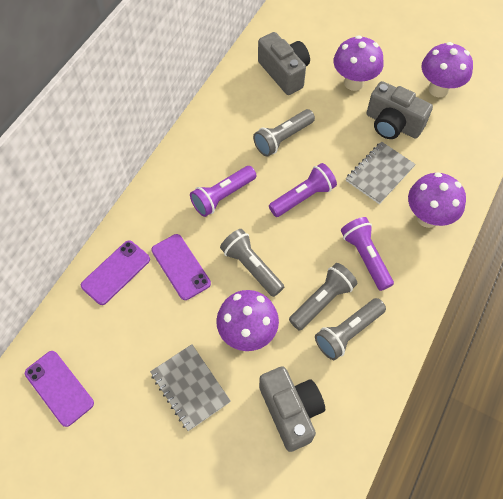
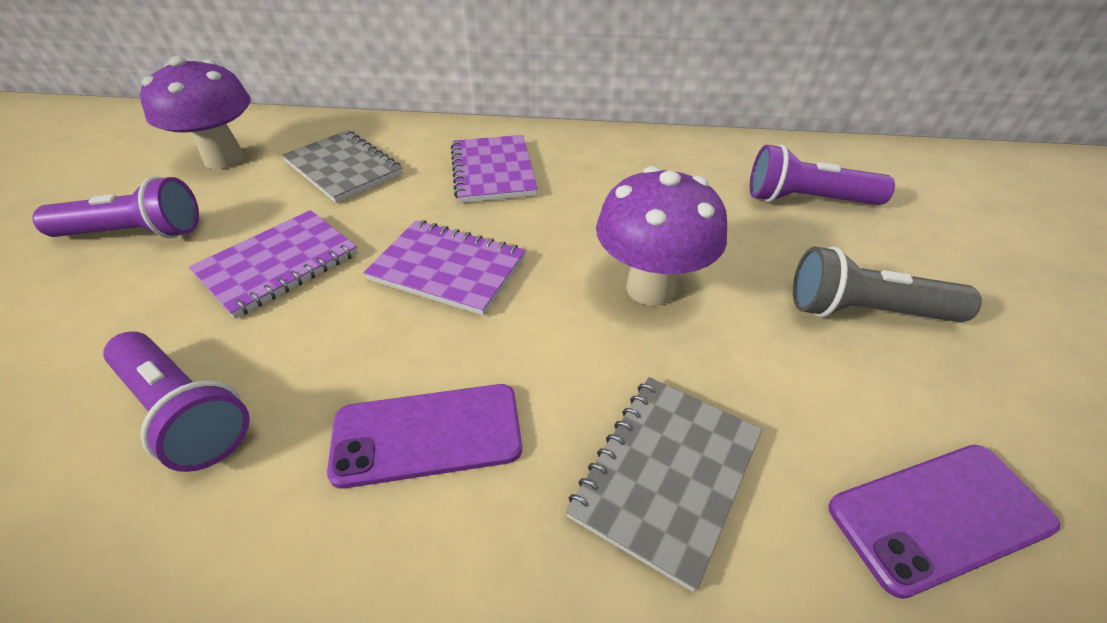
grey camera: [258,32,310,95] [259,366,325,452] [367,81,433,139] = 3 -> none = 0
grey flashlight: [220,229,284,297] [253,109,315,157] [289,263,357,331] [315,298,386,360] = 4 -> [793,246,982,322] = 1
purple mushroom: [216,290,279,351] [333,35,384,91] [408,172,466,228] [421,42,473,97] = 4 -> [140,56,251,169] [596,166,727,306] = 2
purple notebook: none = 0 -> [189,210,358,319] [363,220,526,316] [451,135,538,203] = 3
purple phone: [25,351,94,427] [81,240,150,305] [151,234,211,300] = 3 -> [327,384,522,489] [829,445,1060,599] = 2

